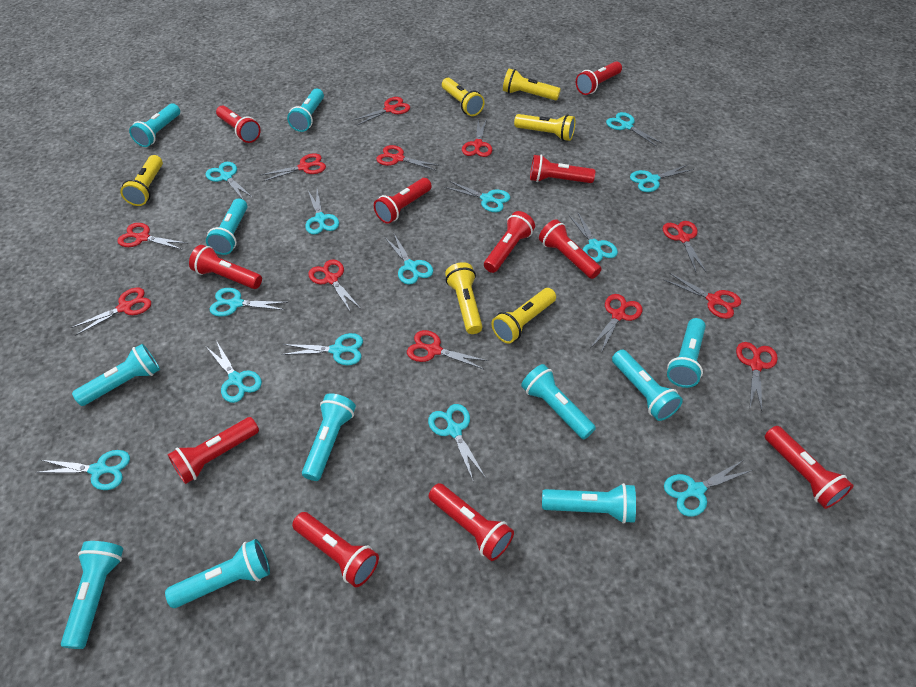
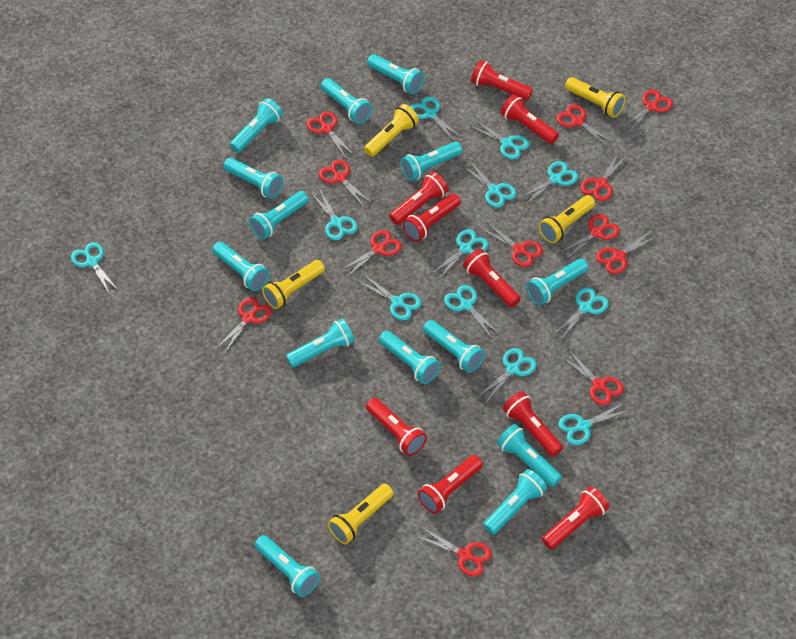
red flashlight: [168,417,259,484] [189,245,262,289] [216,105,261,143] [292,512,379,587] [374,178,432,224] [429,483,514,561] [484,211,535,273] [530,155,595,183] [539,219,602,279] [576,61,622,95] [765,426,854,509] = 11 -> [366,398,427,456] [389,172,448,225] [403,193,461,242] [418,455,483,514] [463,249,521,308] [471,60,533,101] [500,94,559,144] [503,391,563,457] [542,486,609,550] = 9
turquoise flashlight: [61,541,123,649] [72,344,160,406] [129,103,180,147] [165,539,270,608] [206,198,247,255] [287,89,324,132] [302,393,356,481] [521,364,596,439] [542,483,636,524] [612,350,683,421] [667,318,706,388] = 11 -> [212,242,269,291] [223,158,283,199] [230,98,283,153] [249,191,309,240] [255,535,320,597] [286,318,355,368] [321,78,372,124] [367,54,424,94] [379,331,440,384] [400,141,462,181] [423,320,485,373] [483,469,547,535] [497,424,562,487] [526,258,588,305] = 14
turquoise scissors: [36,450,130,490] [206,162,252,199] [207,342,262,403] [210,288,289,317] [281,333,363,365] [305,189,339,234] [384,234,433,285] [428,404,486,480] [444,181,510,212] [569,213,618,262] [606,112,663,147] [630,165,694,192] [664,460,753,517] = 13 -> [71,242,119,295] [311,190,358,240] [357,274,422,321] [411,96,462,141] [431,229,489,278] [444,285,501,340] [461,159,517,208] [468,119,530,159] [478,348,537,404] [519,161,578,205] [554,288,609,340] [558,403,631,445] = 12
yellow flashlight: [120,155,163,206] [442,78,485,116] [445,262,483,334] [492,288,556,344] [503,68,561,100] [514,114,575,141] = 6 -> [262,260,325,309] [328,484,394,544] [364,104,419,157] [538,195,595,243] [565,77,626,118] = 5

